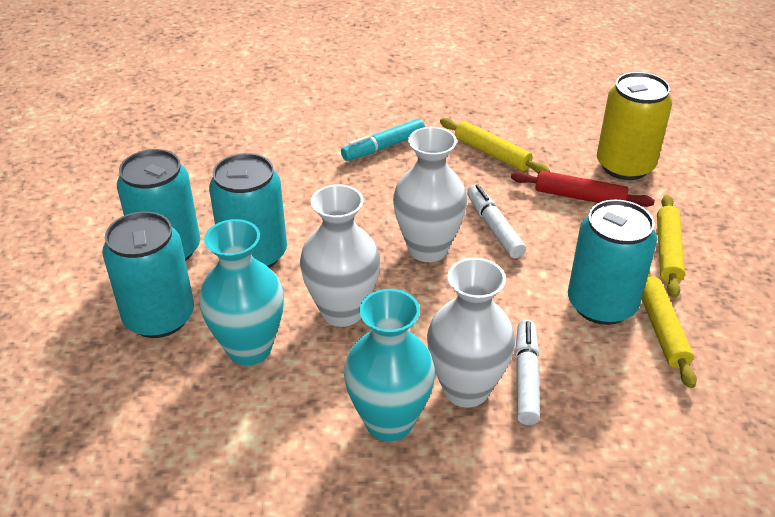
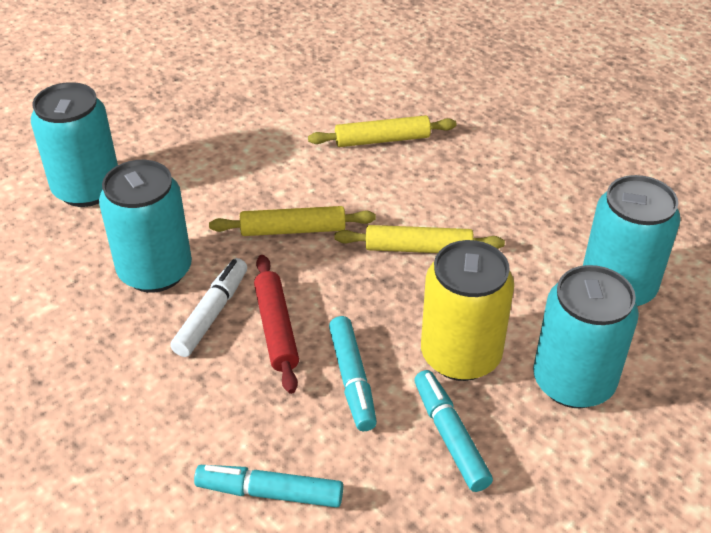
turquoise marker: [341,119,425,161] = 1 -> [194,465,343,508] [329,316,377,431] [414,370,493,492] = 3
turquoise vase: [199,219,284,365] [344,289,435,442] = 2 -> none = 0
white marker: [467,185,526,259] [515,320,540,425] = 2 -> [170,258,247,357] = 1
white vase: [300,184,380,327] [393,127,467,262] [427,258,515,407] = 3 -> none = 0

